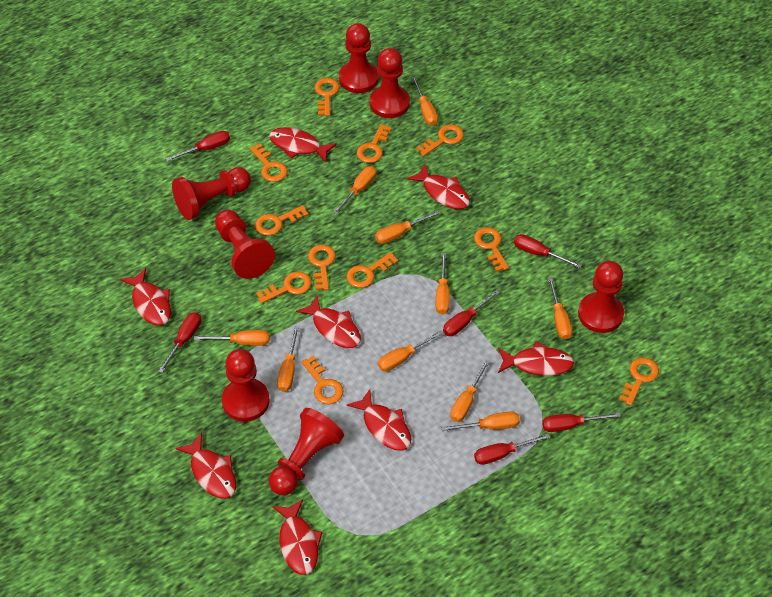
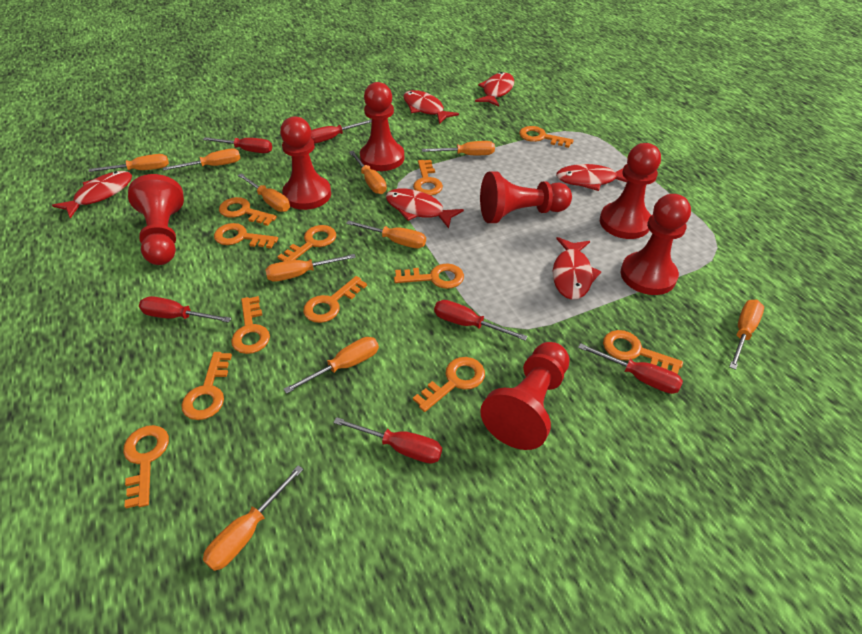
orange key: [250,143,288,182] [255,205,308,236] [256,271,311,304] [302,356,344,404] [308,245,336,290] [315,78,340,116] [346,252,398,288] [357,124,392,163] [417,124,464,156] [474,227,509,272] [619,357,659,406] = 11 -> [123,425,169,508] [181,352,232,420] [214,223,278,249] [219,197,277,226] [231,296,270,354] [277,225,336,262] [303,276,367,323] [394,264,464,289] [413,160,443,196] [413,357,485,412] [519,126,574,148] [603,330,683,374] = 12
red fish: [120,268,171,326] [175,433,236,499] [269,127,337,162] [272,499,323,575] [296,295,361,348] [346,389,411,451] [407,164,470,209] [498,342,574,376] = 8 -> [52,171,132,218] [386,189,464,228] [403,90,459,124] [475,72,514,107] [553,237,601,300] [556,164,628,191] = 6

